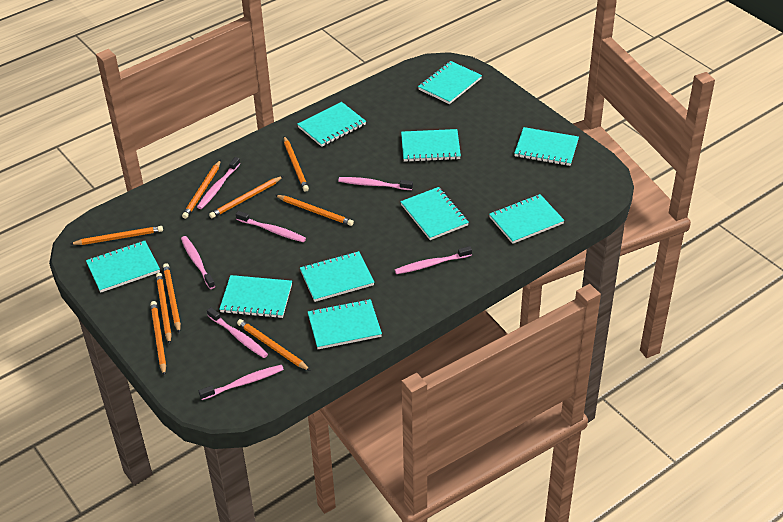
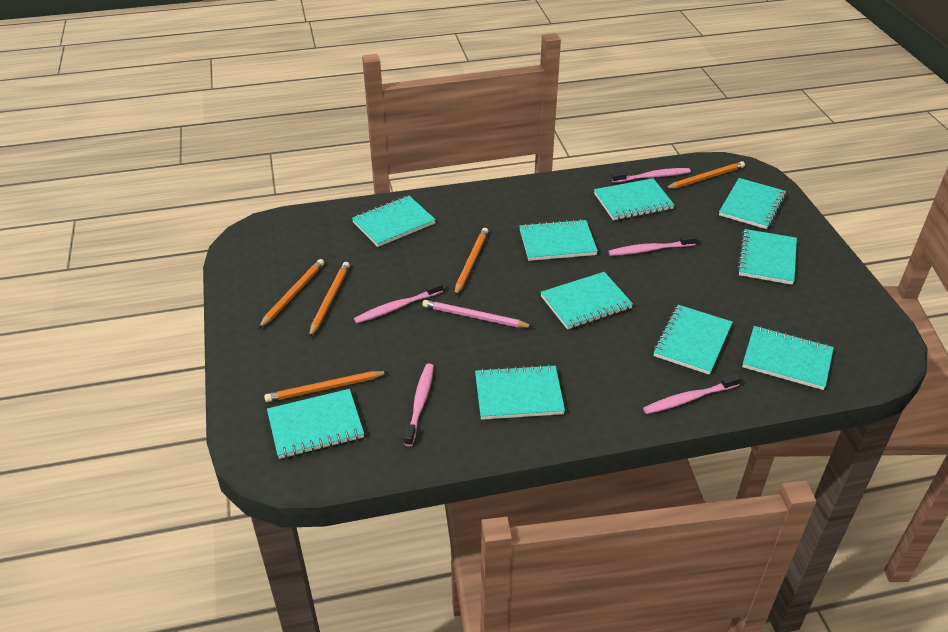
orange pencil: [70,226,163,245] [150,301,166,376] [156,273,172,344] [163,263,181,333] [182,160,221,219] [209,176,283,218] [237,319,311,371] [275,195,354,226] [284,136,309,192] = 9 -> [258,259,324,329] [264,371,388,402] [309,262,350,337] [454,228,488,296] [665,161,745,189] = 5
pink pencil: none = 0 -> [422,300,533,327] = 1
pink toothbrush: [181,236,215,289] [197,157,240,209] [199,365,284,400] [207,307,268,358] [236,211,306,242] [338,177,413,190] [395,246,472,274] = 7 -> [354,281,443,323] [404,364,434,446] [608,234,697,256] [612,168,691,183] [643,374,741,414] = 5

